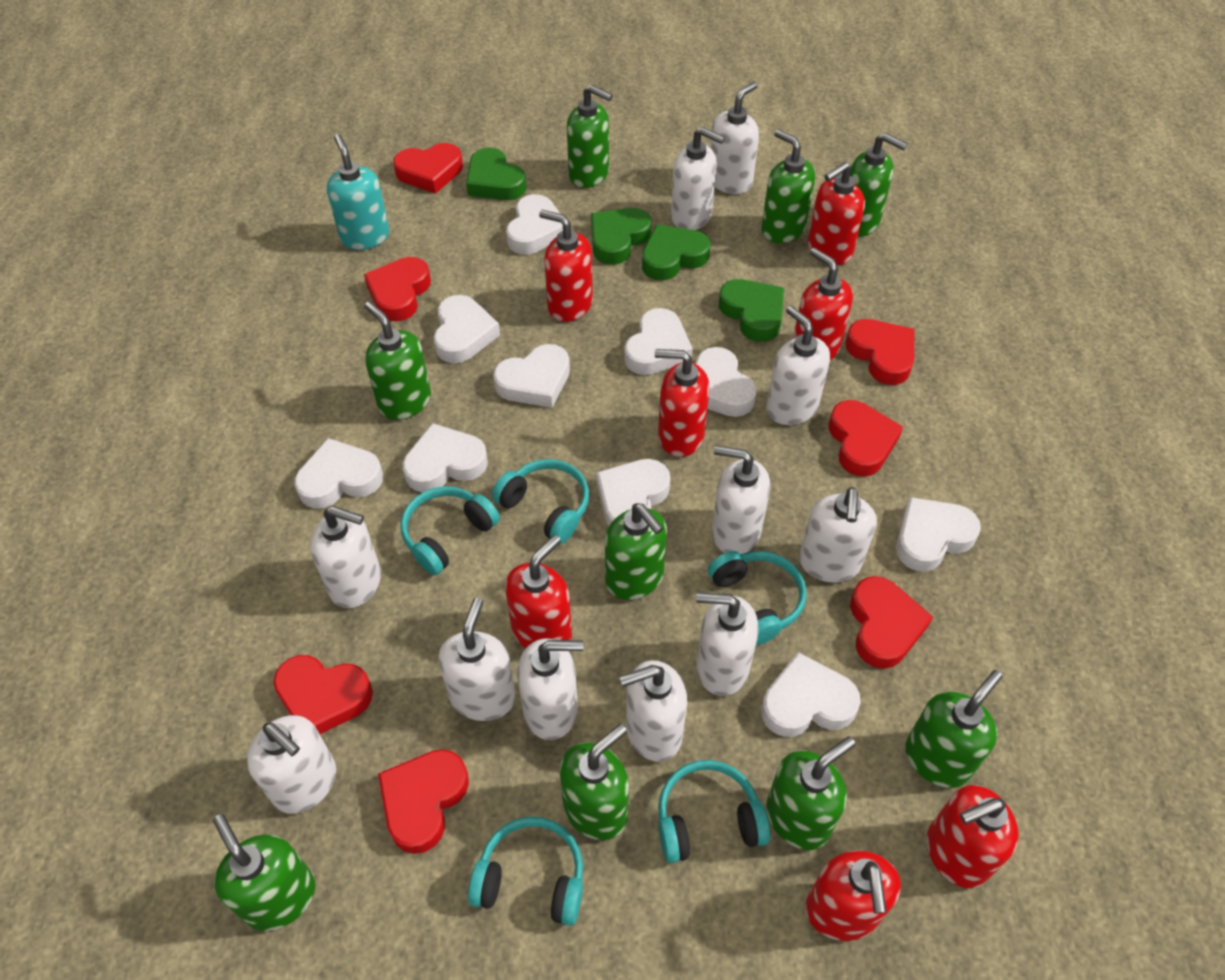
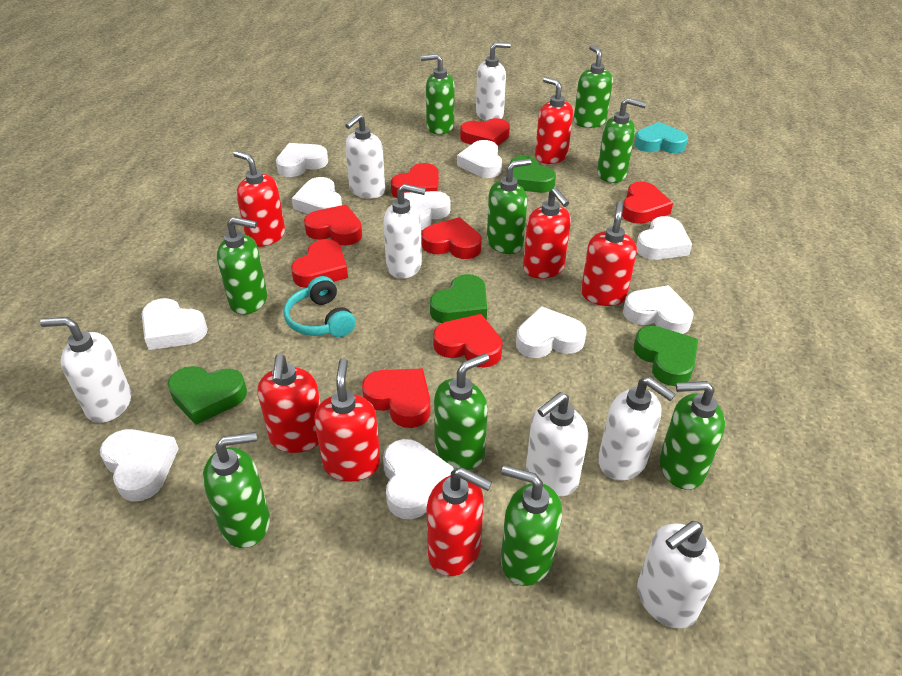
red heart: [273,655,373,734] [364,257,431,321] [378,749,469,854] [393,143,463,194] [829,400,903,477] [845,319,914,385] [850,576,933,669] = 7 -> [291,239,348,288] [304,205,362,246] [362,369,430,428] [391,163,439,198] [421,217,482,259] [433,314,503,367] [460,118,510,146] [622,182,673,224] = 8
turquoise headphones: [401,486,500,575] [468,817,583,926] [492,459,589,544] [658,760,770,863] [708,551,807,646] = 5 -> [283,276,356,337] = 1
turquoise heart: none = 0 -> [634,122,688,153] = 1
turquoise soap dispenser: [327,134,390,250] = 1 -> none = 0
white soap dispenser: [247,715,336,814] [310,506,381,608] [438,598,516,721] [517,638,584,740] [620,660,687,762] [671,127,725,230] [696,592,758,696] [710,82,759,194] [712,446,770,554] [766,306,830,425] [799,487,877,583] = 11 -> [40,317,131,423] [345,114,385,199] [383,184,426,279] [476,42,511,121] [526,392,588,496] [598,377,676,480] [637,521,720,628] = 7

